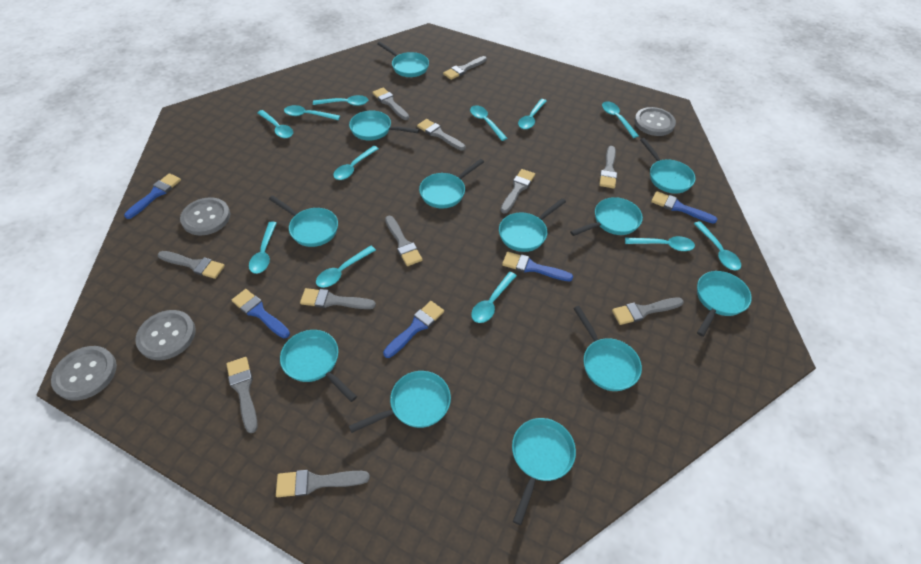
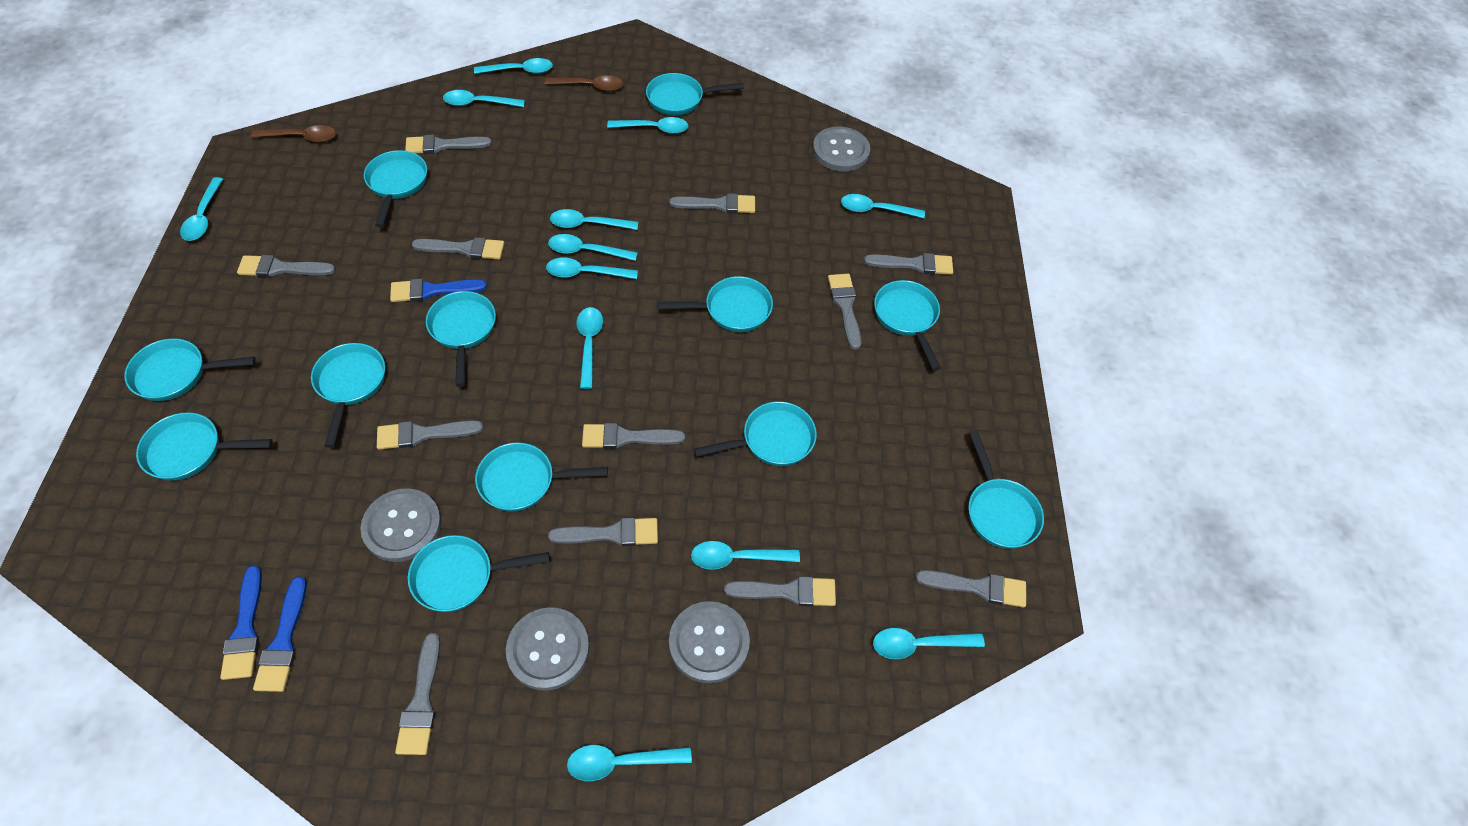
blue brush: [124,173,181,219] [231,289,290,338] [383,301,444,358] [502,252,573,281] [651,191,718,224] = 5 -> [220,565,262,680] [253,577,307,692] [390,278,487,302] = 3
brown spoon: none = 0 -> [251,125,336,142] [545,75,623,91] = 2
grey brush: [158,251,225,279] [226,357,258,433] [276,470,370,497] [300,288,376,309] [372,87,409,120] [385,216,423,266] [417,119,465,151] [443,56,487,80] [501,169,535,213] [599,146,617,189] [612,297,684,325] = 11 -> [237,255,336,277] [377,420,483,450] [395,633,440,755] [405,135,492,154] [412,237,504,259] [548,517,658,546] [582,423,685,449] [669,193,755,213] [724,576,836,606] [828,274,861,350] [864,253,953,275] [915,570,1026,607] = 12

